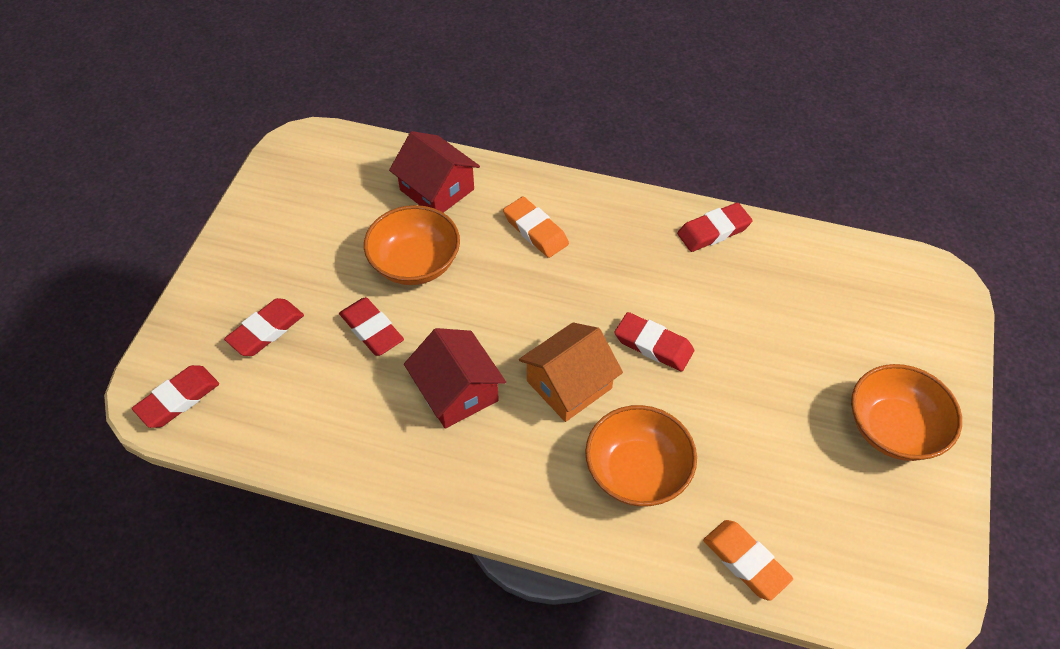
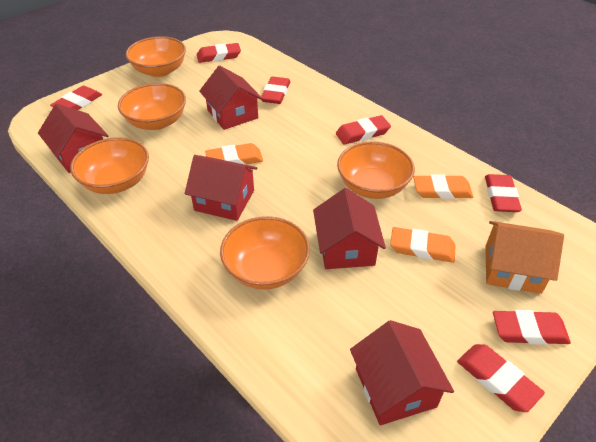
orange bowl: [364,205,460,285] [585,405,697,507] [851,364,962,461] = 3 -> [70,137,149,194] [118,83,186,130] [126,36,186,77] [220,216,310,289] [337,141,415,199] = 5
orange eraser: [503,197,569,258] [703,520,793,601] = 2 -> [205,143,263,165] [390,227,455,263] [413,174,473,199] = 3
red eraser: [132,365,219,428] [224,298,304,356] [339,297,404,356] [614,312,694,372] [677,203,753,252] = 5 -> [50,86,102,110] [197,43,241,63] [261,76,290,104] [336,115,391,145] [457,344,545,412] [485,174,522,212] [493,310,571,345] = 7
red house: [389,131,480,213] [404,328,506,429] = 2 -> [38,104,108,173] [185,155,257,221] [199,66,263,130] [313,188,386,269] [350,320,454,425] = 5

